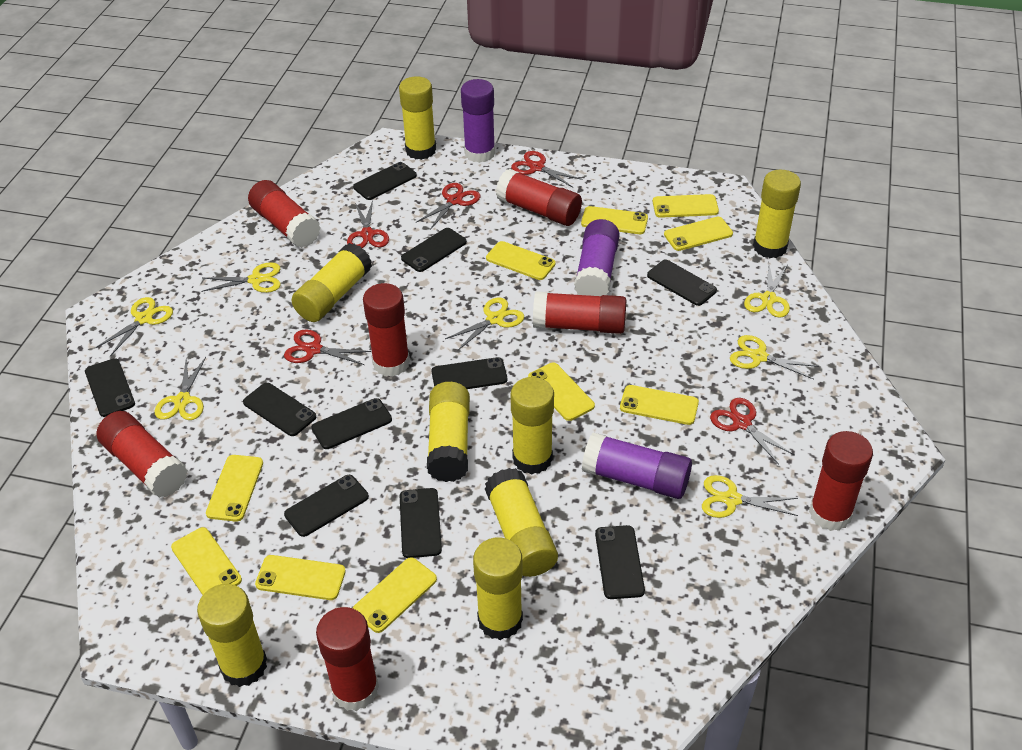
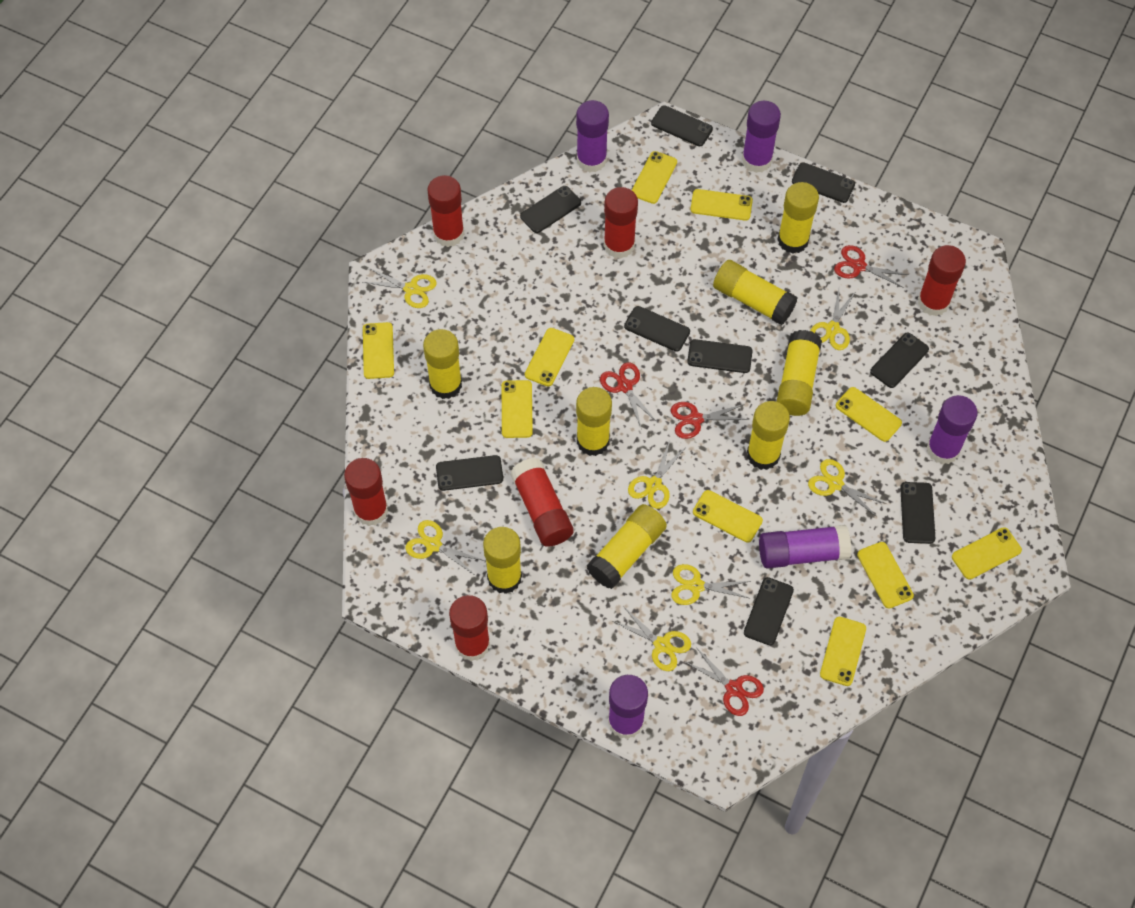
black phone: [85,358,135,417] [243,383,316,436] [284,475,369,537] [312,398,392,449] [353,162,417,200] [400,488,442,558] [401,228,467,272] [431,357,507,389] [595,525,645,599] [647,260,717,306] = 10 -> [436,455,503,491] [520,186,581,233] [624,306,690,352] [651,105,713,146] [687,339,753,373] [744,577,794,645] [792,162,855,203] [870,332,929,388] [900,482,935,544] = 9
purple glue stick: [461,79,495,163] [574,219,620,296] [582,433,692,499] = 3 -> [576,100,609,173] [608,675,648,739] [742,101,781,173] [759,525,851,569] [926,395,978,465] = 5
red glue stick: [96,411,188,498] [248,180,321,248] [316,607,379,711] [363,283,410,377] [496,169,582,226] [533,291,626,334] [809,431,873,531] = 7 -> [344,458,388,526] [427,175,465,247] [449,595,490,661] [510,458,574,547] [604,187,638,259] [918,245,966,316] = 6
red scissors: [284,330,371,365] [347,200,389,248] [417,183,480,230] [511,151,583,188] [710,398,794,465] = 5 -> [600,363,657,427] [671,402,748,439] [685,647,764,716] [834,245,908,288] = 4

